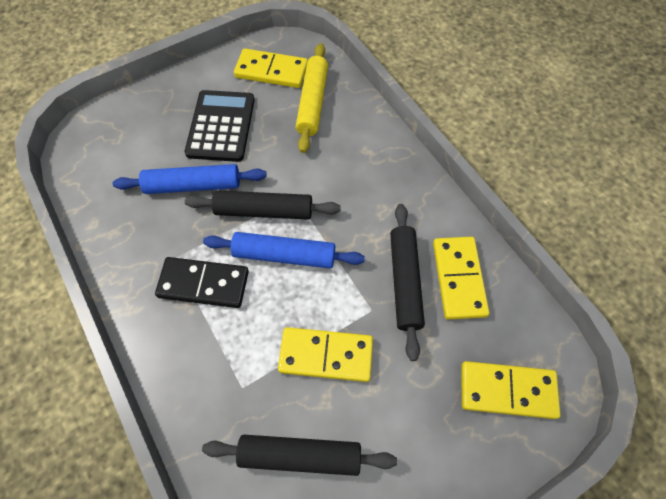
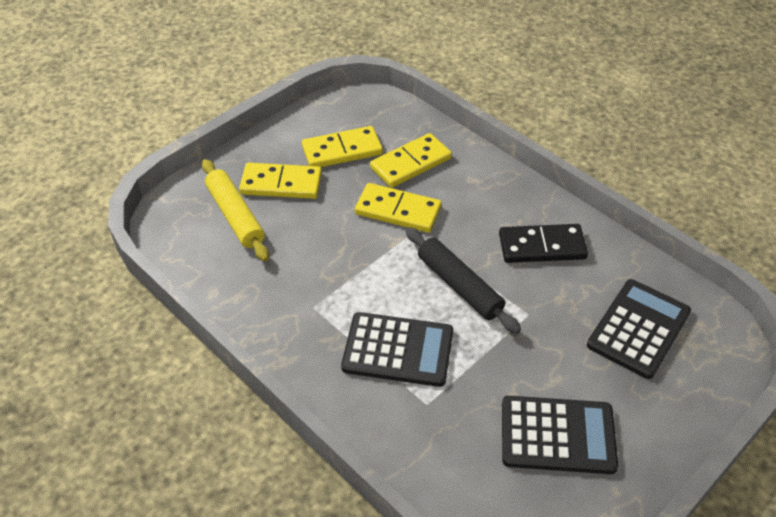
black calculator: [185,90,255,162] = 1 -> [341,312,453,387] [502,396,618,474] [587,279,691,379] = 3
black rolling pin: [185,190,341,220] [202,435,397,476] [390,204,425,361] = 3 -> [405,227,521,334] = 1
blue rolling pin: [113,164,267,194] [203,232,365,268] = 2 -> none = 0

